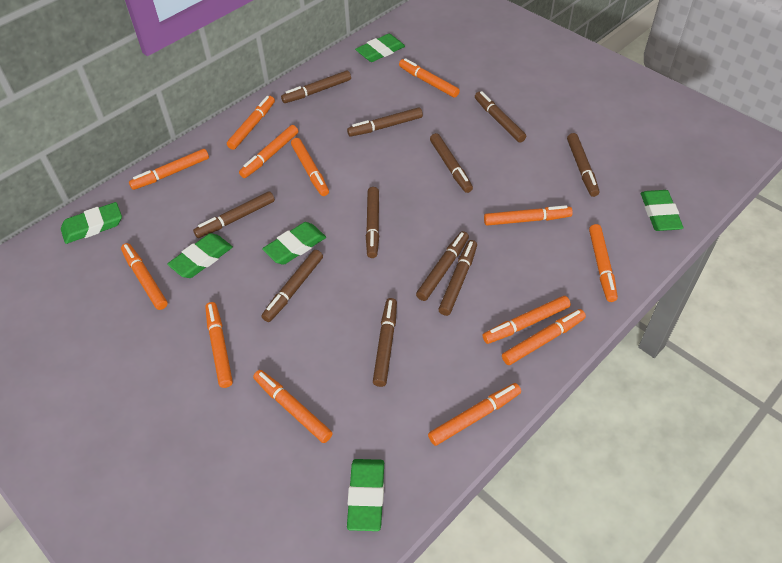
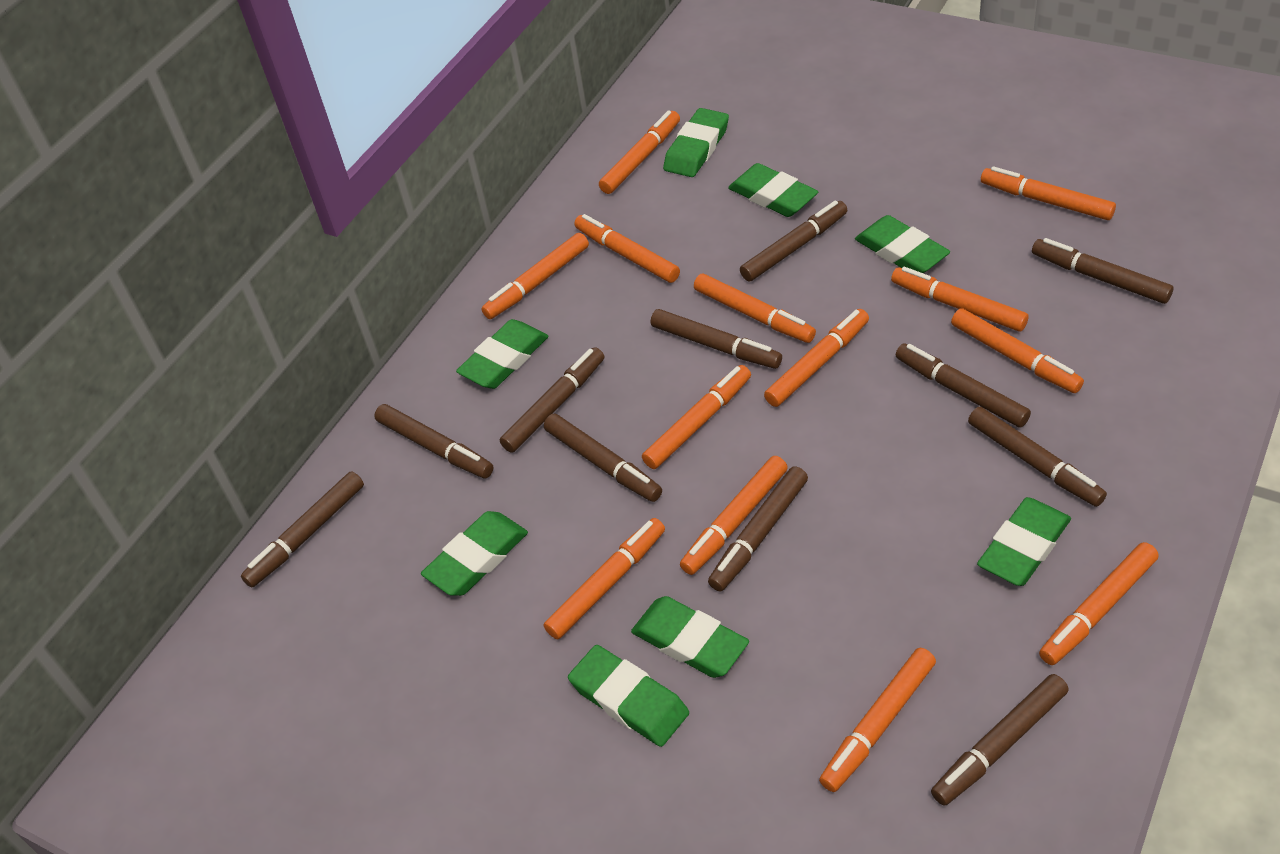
green eraser: [61,202,122,244] [167,233,233,278] [262,222,326,265] [347,459,384,531] [355,34,405,62] [641,190,684,231] = 6 -> [421,511,528,596] [456,319,549,389] [568,645,689,747] [631,596,749,678] [663,108,729,177] [728,163,818,217] [855,215,950,273] [977,497,1071,586] = 8

